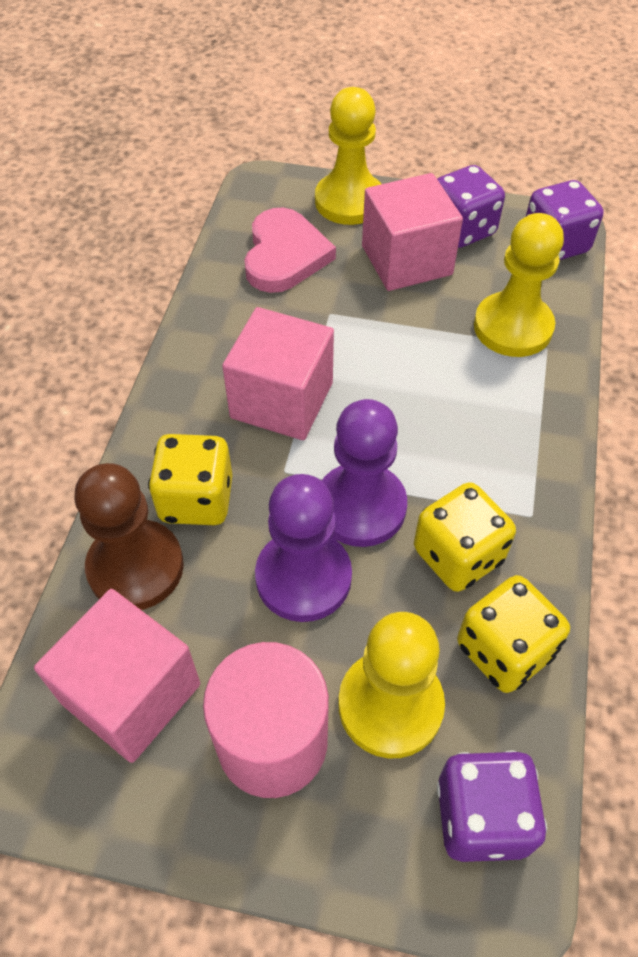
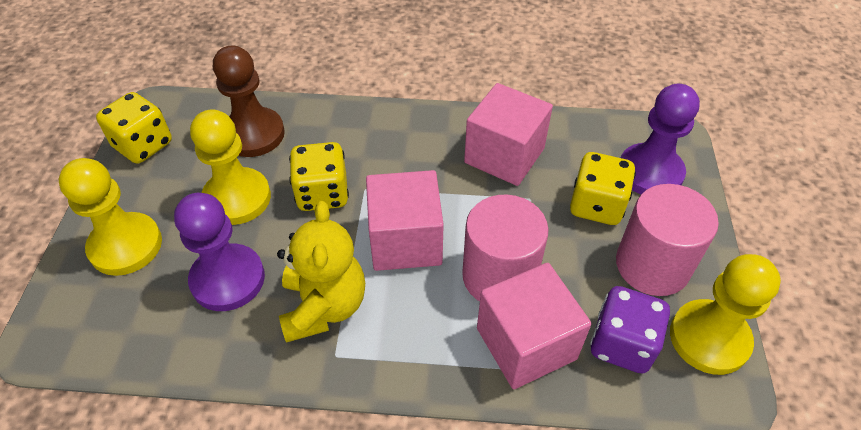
pink cylinder: [203,642,329,798] = 1 -> [462,195,549,301] [616,184,719,296] = 2
pink heart: [244,208,336,293] = 1 -> none = 0
purple dice: [437,165,505,248] [437,750,547,862] [526,180,603,260] = 3 -> [590,286,670,373] = 1
yellow teddy bear: none = 0 -> [277,201,365,343] = 1

